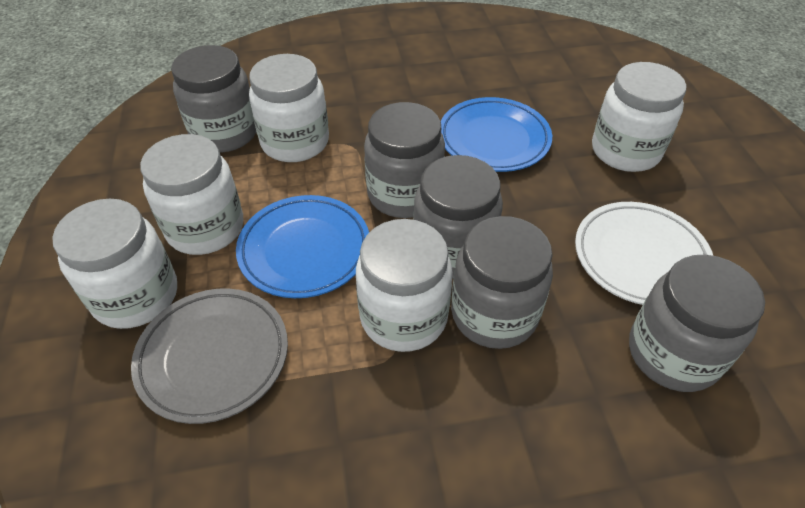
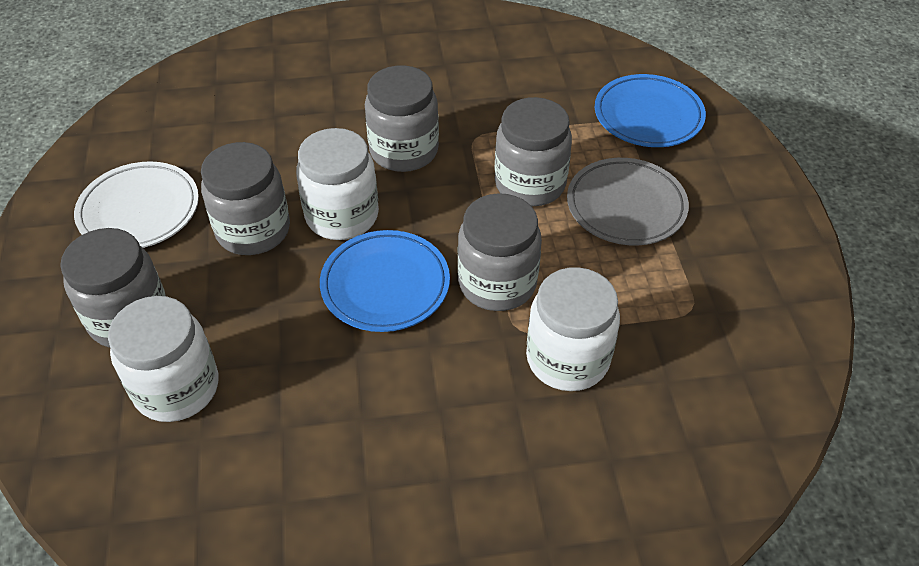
white jar: [52,199,177,329] [140,134,243,255] [249,54,329,162] [356,219,453,352] [592,62,686,172] = 5 -> [108,296,218,422] [296,128,379,240] [526,267,620,391] = 3

